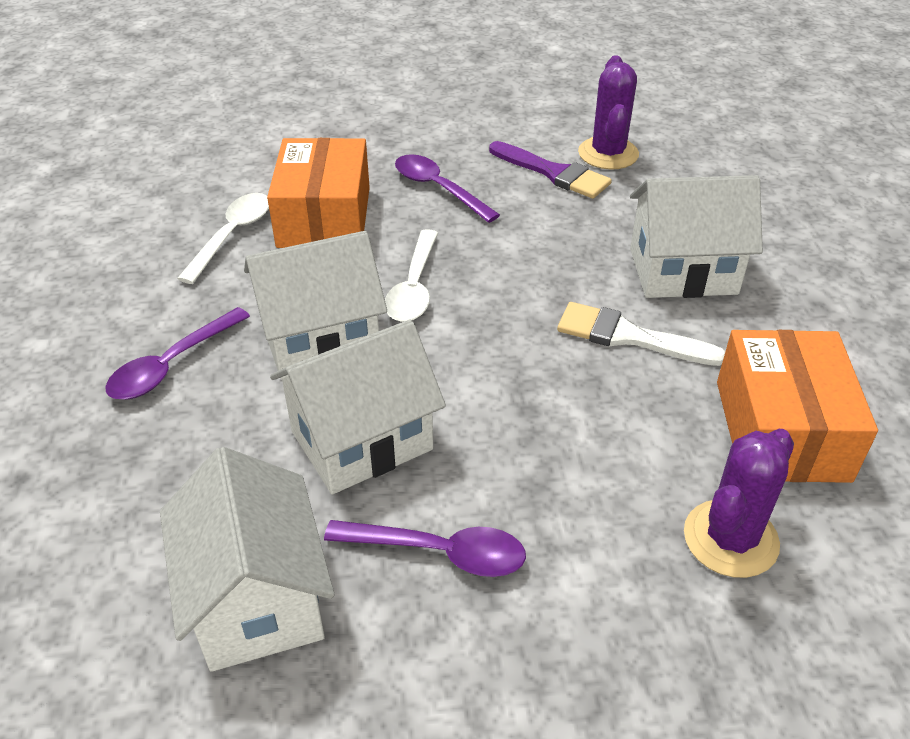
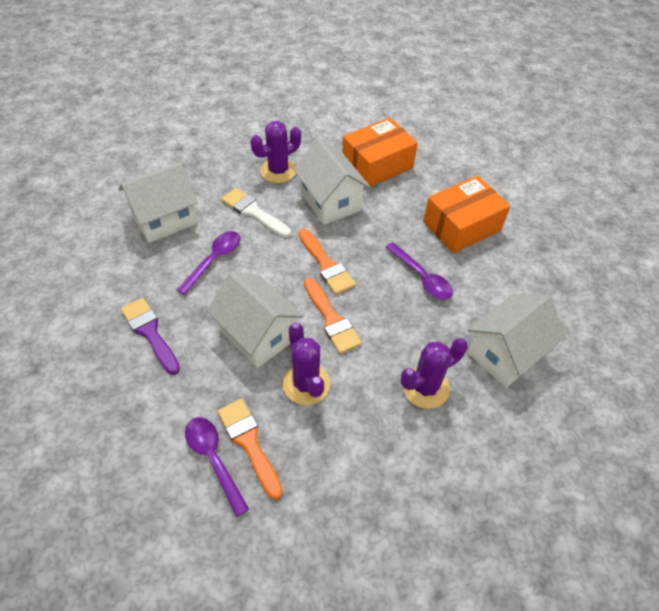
orange brush: none = 0 -> [218,399,283,500] [299,229,356,295] [304,278,362,354] = 3
purple cactus: [578,55,639,170] [684,429,794,578] = 2 -> [250,121,301,183] [283,323,330,405] [401,338,468,409] = 3
white spoon: [177,193,269,284] [385,229,438,322] = 2 -> none = 0

